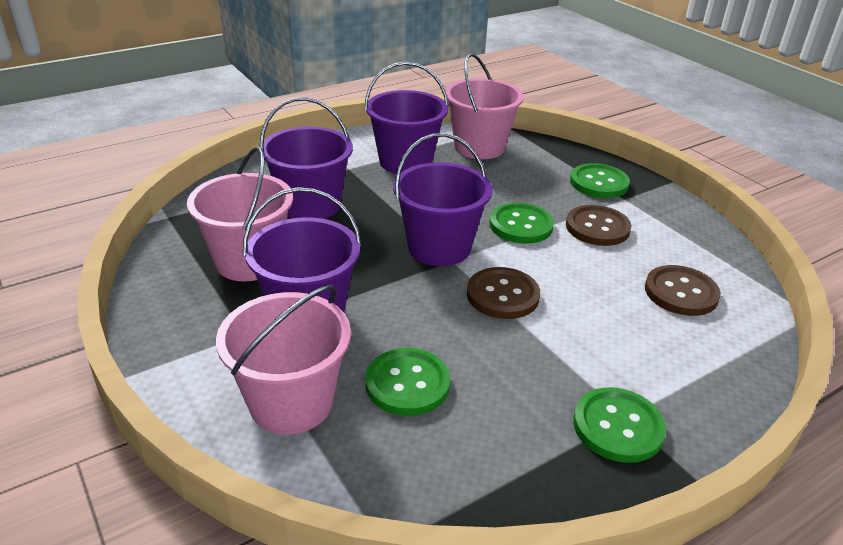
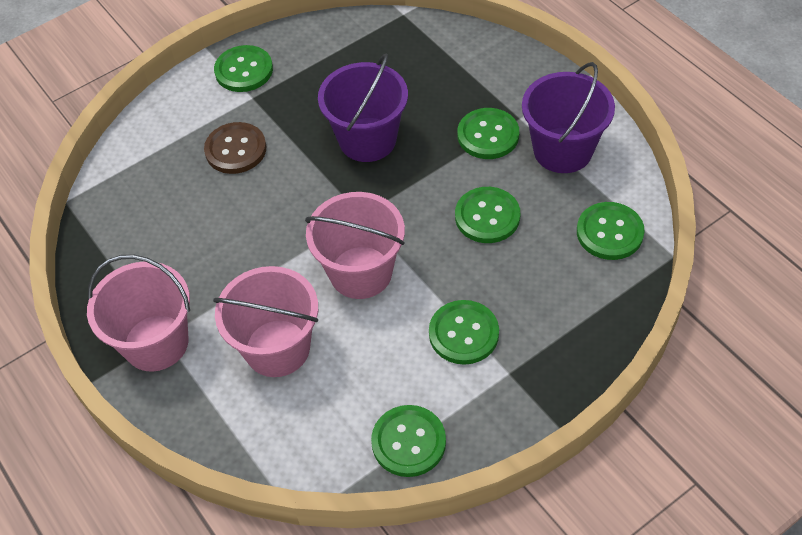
brown button: [467,267,540,319] [566,205,631,246] [645,265,721,316] = 3 -> [204,122,266,174] = 1
green button: [365,348,451,416] [489,203,554,244] [570,163,630,198] [573,387,666,463] = 4 -> [214,45,273,92] [371,405,446,477] [429,300,499,365] [455,187,521,243] [458,108,519,159] [577,202,645,260] = 6
purple bucket: [243,187,362,312] [260,97,353,219] [365,62,449,174] [393,133,493,266] = 4 -> [318,54,408,162] [522,62,615,173] = 2

